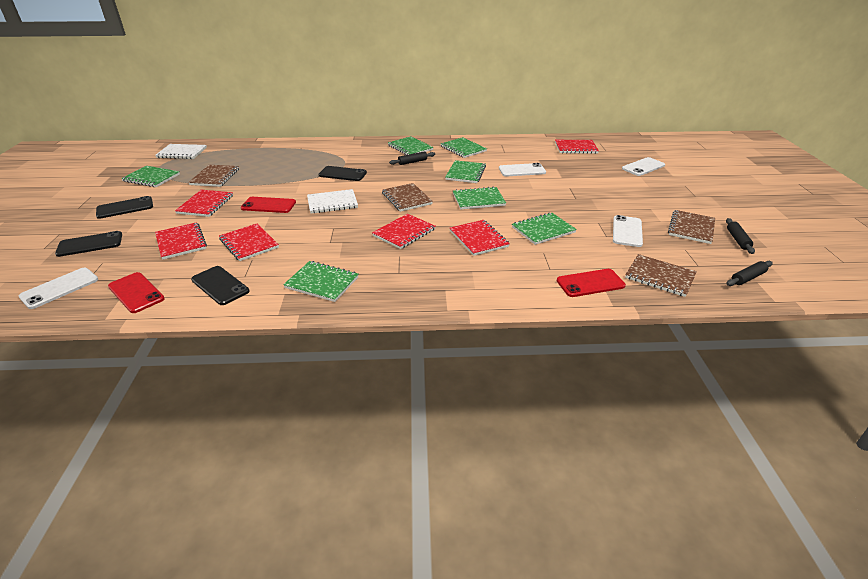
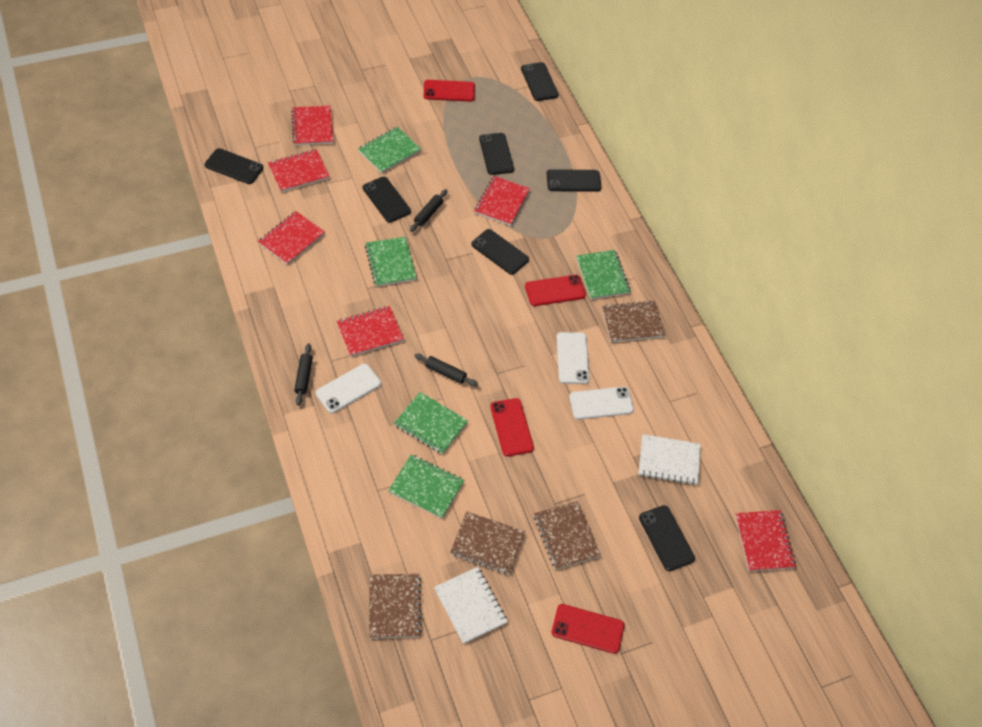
black phone: [55,231,122,257] [96,196,153,219] [191,266,249,305] [318,166,367,181] = 4 -> [205,148,264,184] [363,177,411,222] [471,229,529,275] [479,133,514,175] [521,62,559,101] [547,169,601,192] [639,505,695,571] = 7
green notebook: [121,166,180,187] [283,261,358,302] [388,136,433,155] [441,137,487,158] [445,160,486,183] [453,186,506,209] [512,212,577,245] = 7 -> [358,127,421,173] [365,237,417,287] [388,454,464,518] [394,392,468,455] [576,250,630,299] = 5
red phone: [108,272,165,313] [241,197,296,213] [557,269,626,297] = 3 -> [424,80,475,102] [490,398,534,456] [525,275,586,306] [552,604,624,654] = 4
white phone: [19,268,98,309] [499,163,546,177] [613,215,643,247] [622,157,665,176] = 4 -> [316,364,381,413] [556,332,590,384] [569,387,634,420] = 3

